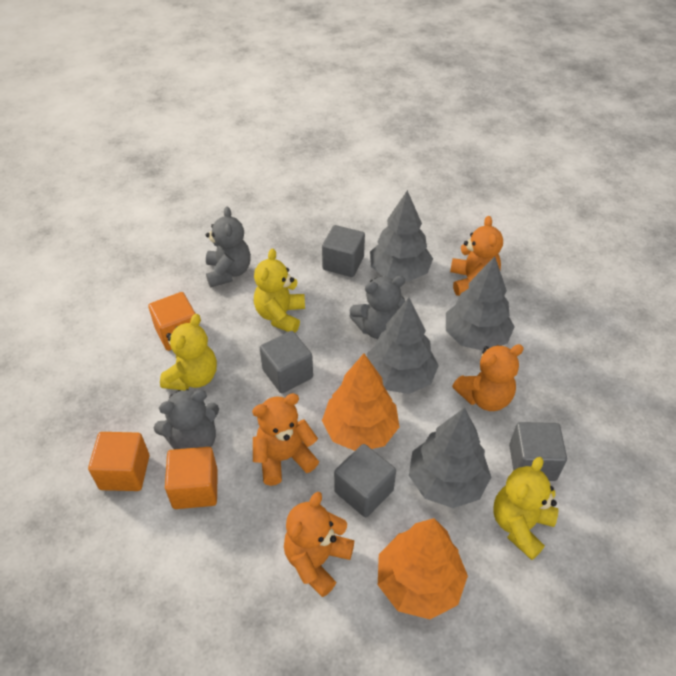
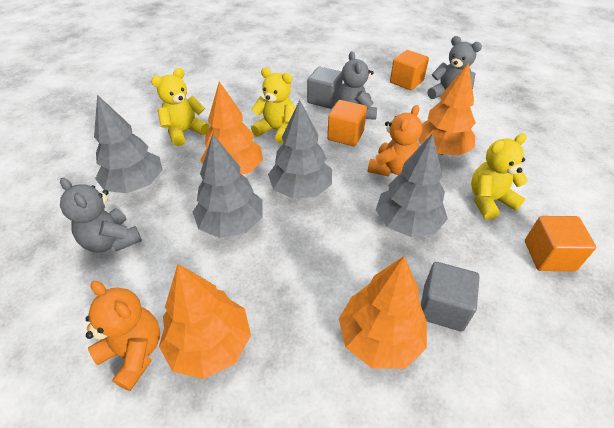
grey cube: [260,331,313,393] [322,225,365,277] [334,444,396,517] [509,422,567,481] = 4 -> [307,67,343,109] [421,262,480,332] = 2
orange teddy bear: [252,393,319,486] [284,492,354,597] [450,216,503,296] [452,344,524,411] = 4 -> [86,281,160,391] [367,105,423,177] = 2
orange tree: [322,354,400,451] [378,518,468,619] = 2 -> [159,264,251,379] [200,81,263,175] [339,256,427,369] [419,62,476,155] = 4

